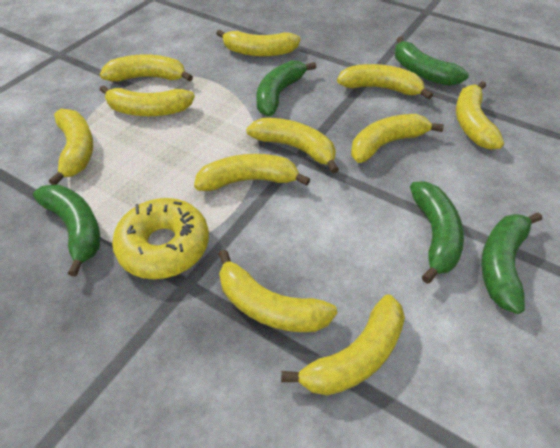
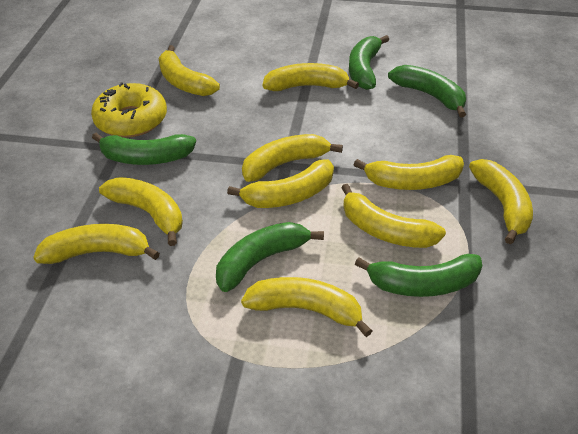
yellow banana: [49,109,93,185] [99,54,193,82] [100,85,195,116] [194,154,310,191] [216,30,300,57] [218,250,337,332] [246,118,339,173] [281,295,405,395] [337,64,433,100] [351,114,444,163] [456,81,504,150] = 11 -> [33,224,160,264] [99,177,183,246] [158,45,220,96] [227,159,334,208] [241,277,372,337] [242,134,343,182] [262,63,359,91] [341,184,446,248] [354,155,464,190] [469,159,533,244] = 10

